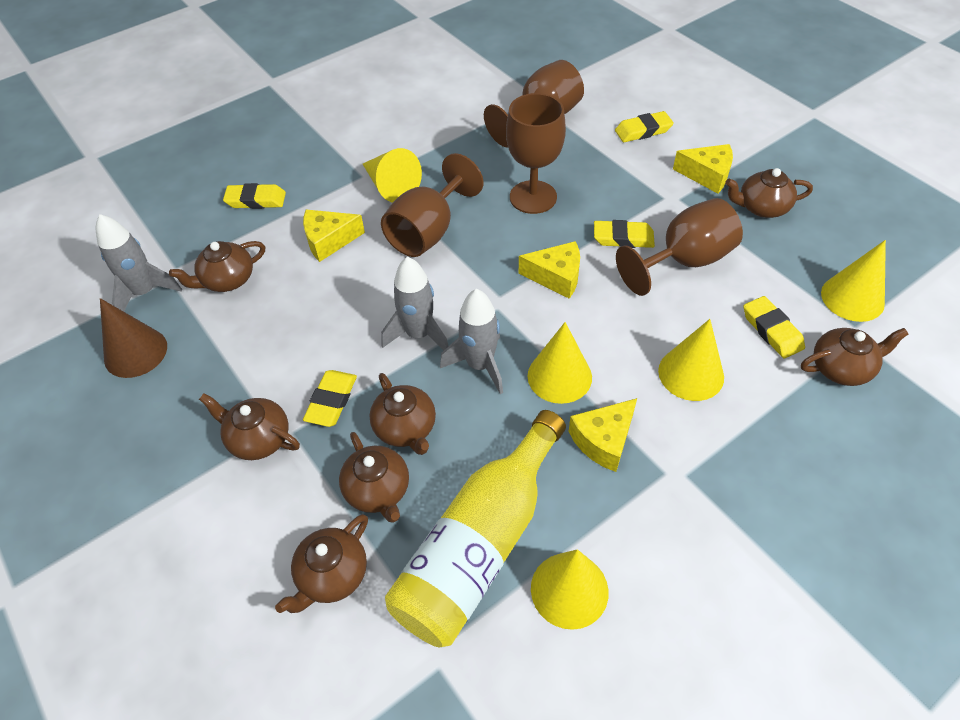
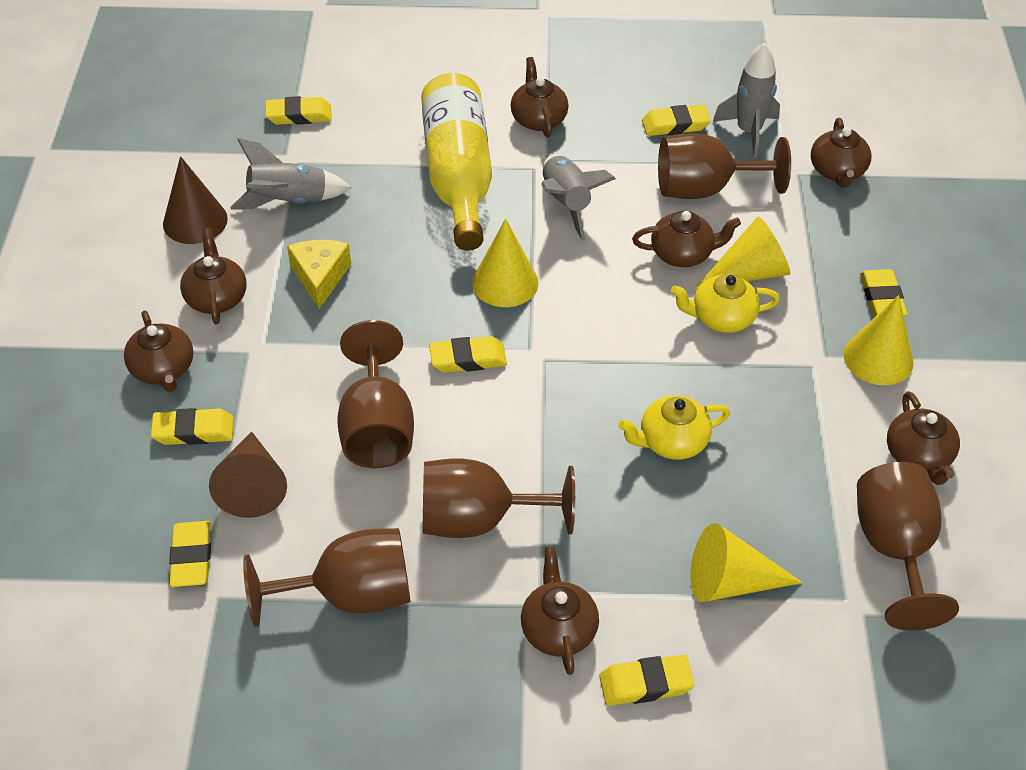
brown cone: [100,298,167,378] = 1 -> [163,156,228,244] [209,431,287,518] = 2
brown goblet: [381,153,483,257] [484,60,584,147] [506,93,566,214] [616,198,743,296] = 4 -> [243,528,411,627] [337,320,414,469] [423,458,575,538] [658,133,791,199] [857,462,959,630] = 5
yellow cheese: [303,210,365,262] [519,241,580,299] [569,398,637,472] [673,144,733,194] = 4 -> [287,240,351,309] = 1
yellow cone: [363,148,422,203] [527,322,592,404] [531,549,609,630] [658,319,724,401] [821,240,886,322] = 5 -> [472,218,538,307] [690,523,803,602] [695,216,790,289] [844,295,914,385] = 4
yellow eraser: [223,183,286,209] [303,370,357,427] [594,220,655,248] [615,111,674,142] [744,296,805,359] = 5 -> [151,408,234,445] [169,521,211,587] [265,96,332,125] [429,336,507,373] [599,655,694,706] [642,105,711,136] [860,269,908,317] = 7
yellow teapot: none = 0 -> [618,395,730,460] [671,274,780,333] = 2

